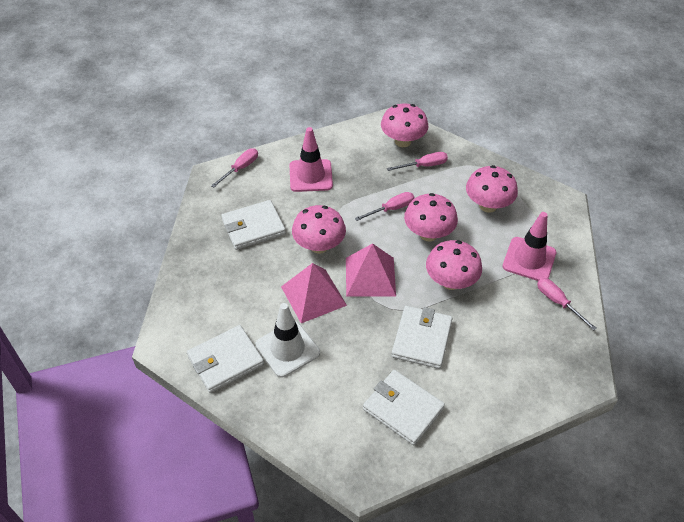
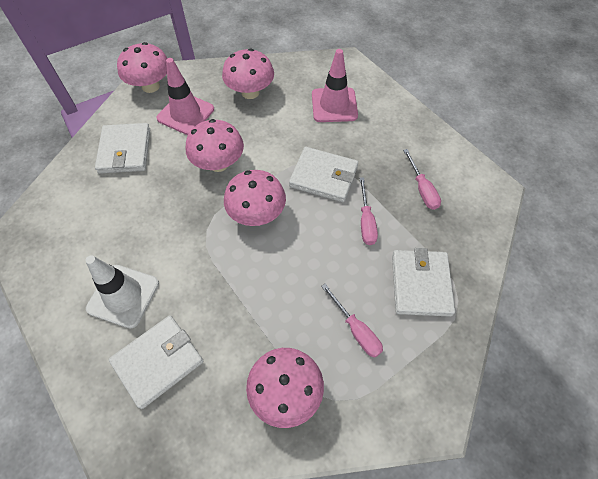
pink pyramid: [281,263,347,323] [346,243,396,297] = 2 -> none = 0
pink screwdriver: [211,148,258,187] [355,192,414,221] [387,152,448,171] [537,278,597,331] = 4 -> [321,284,383,358] [359,177,378,245] [403,149,441,210] = 3

